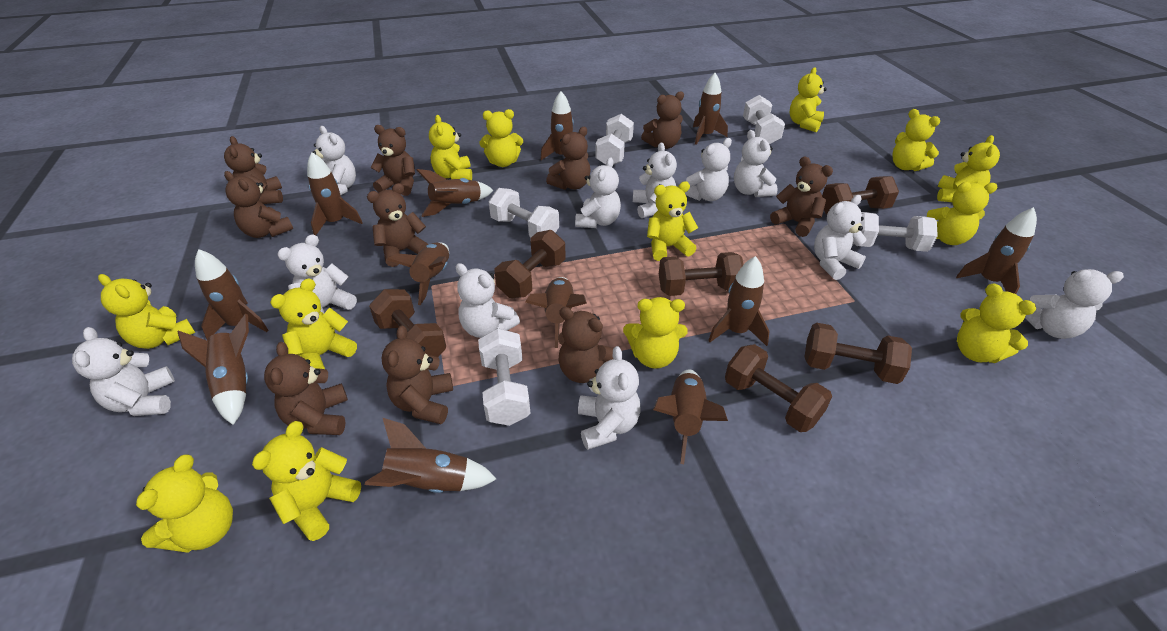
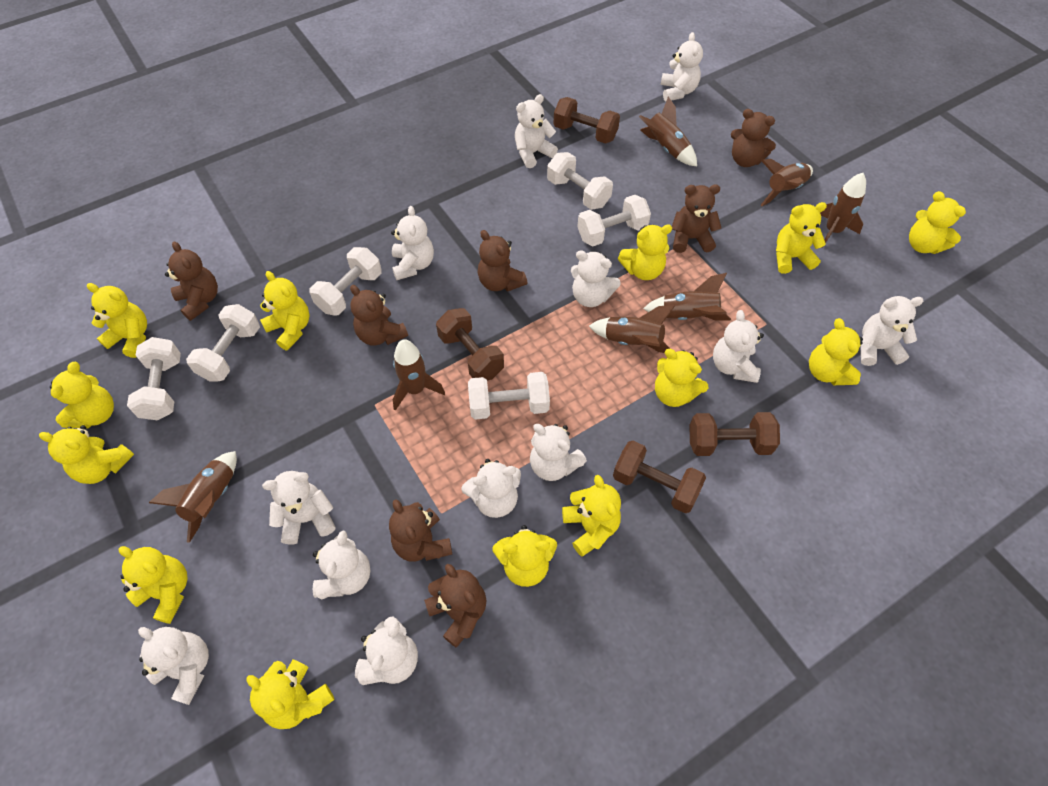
brown dumbbell: [369,289,446,357] [495,230,566,298] [659,252,744,296] [725,344,832,432] [804,323,912,384] [822,176,899,214] = 6 -> [436,308,504,380] [554,97,620,144] [613,441,706,513] [689,412,780,456] = 4
brown rocket: [178,314,249,425] [195,249,269,340] [307,152,363,235] [365,418,496,493] [388,242,449,305] [416,169,493,217] [525,277,587,348] [540,91,574,160] [653,369,728,464] [693,73,728,145] [708,256,770,346] [956,207,1037,294] = 12 -> [149,451,237,543] [393,339,445,411] [589,305,675,353] [639,96,697,166] [643,273,731,321] [761,159,813,206] [820,173,866,248] = 7
brown teddy bear: [224,136,283,204] [224,171,293,238] [264,342,348,435] [367,183,429,267] [370,125,415,196] [381,325,453,424] [546,127,591,190] [558,307,614,383] [641,91,684,149] [770,156,833,237] = 10 -> [165,242,218,321] [350,285,408,346] [389,499,452,562] [424,564,486,648] [478,230,527,292] [672,184,721,253] [731,109,776,167] = 7
white dumbbell: [478,328,531,426] [488,188,559,237] [595,114,634,165] [743,95,785,144] [853,212,938,252] = 5 -> [127,337,181,420] [186,304,260,381] [309,247,382,316] [468,372,550,420] [547,152,613,210] [577,195,651,246] = 6
white teddy bear: [72,327,175,416] [277,234,357,313] [313,126,356,195] [455,263,520,338] [575,157,621,228] [578,346,641,450] [633,142,677,218] [685,138,732,201] [734,130,778,197] [814,195,867,280] [1025,269,1124,339] = 11 -> [138,627,209,705] [262,471,336,545] [313,530,370,599] [355,617,418,685] [391,206,434,280] [461,459,521,518] [515,94,558,168] [530,424,587,481] [571,250,621,307] [661,32,703,102] [713,310,764,383] [860,296,923,366] = 12

